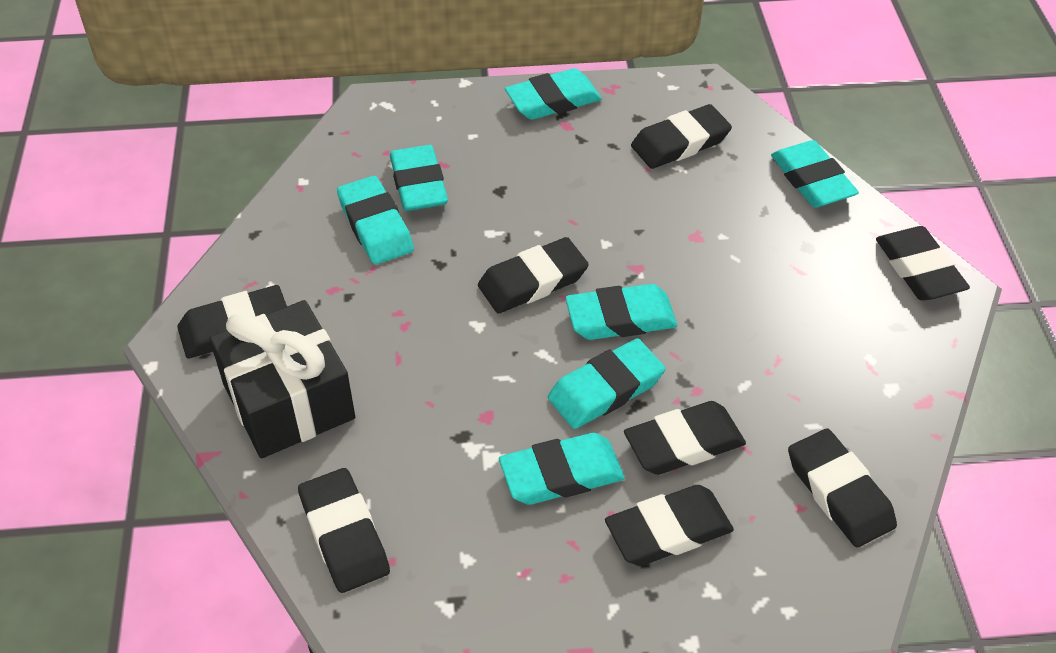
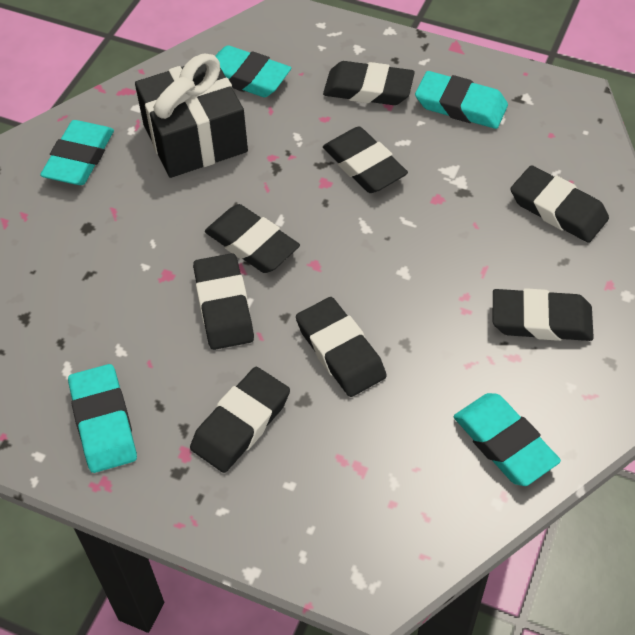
turquoise eraser: [337,176,414,264] [390,145,448,211] [499,433,625,505] [505,68,602,120] [548,338,665,429] [565,284,677,340] [771,140,859,207] = 7 -> [40,120,114,185] [68,364,137,473] [215,45,291,97] [415,71,508,129] [454,393,561,486] = 5

